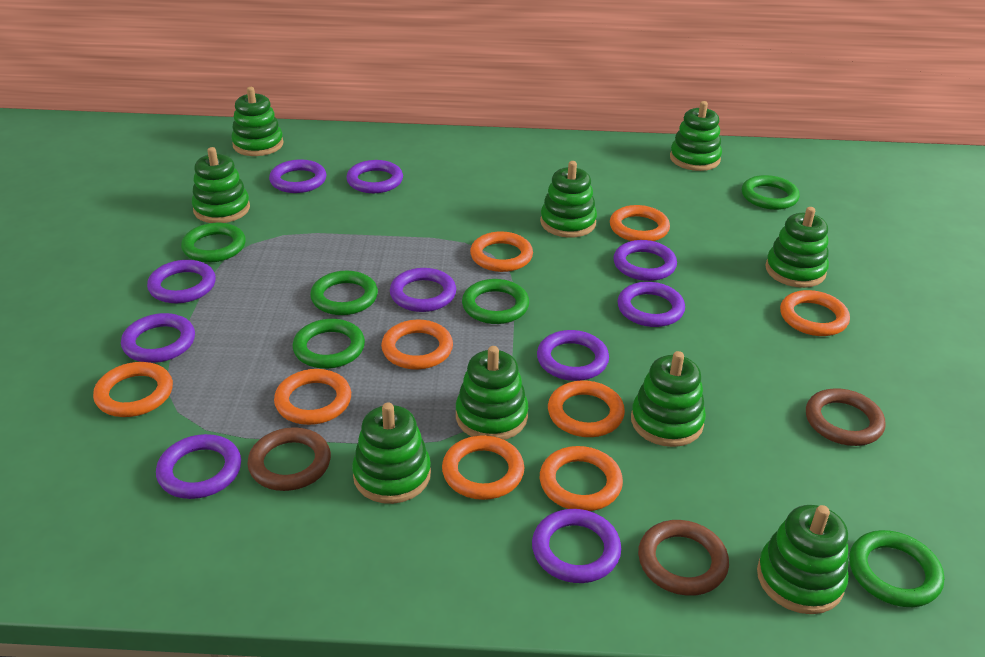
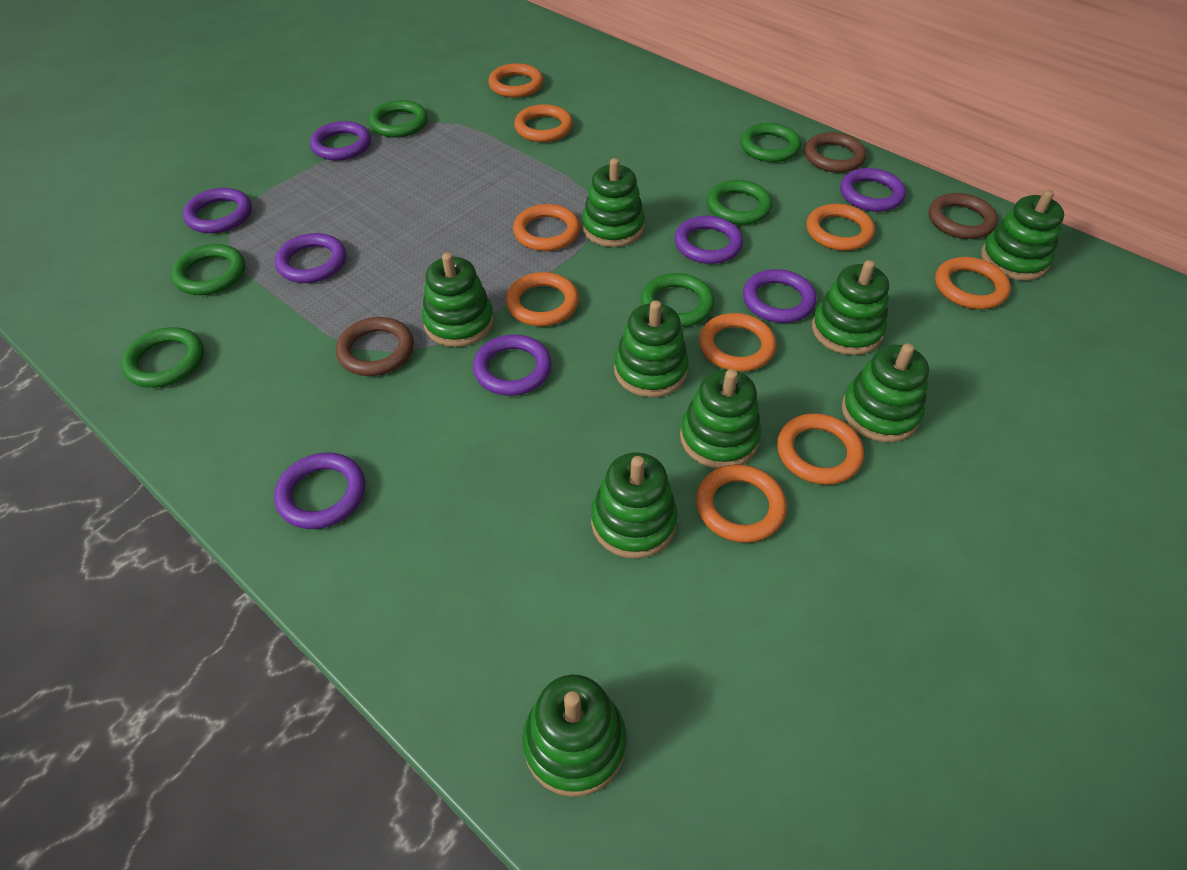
purple ring: [121,313,195,363] [147,260,216,303] [156,434,241,499] [269,160,327,193] [346,160,403,193] [390,268,456,312] [532,509,621,583] [537,330,609,381] [613,240,677,281] [618,282,685,327] = 10 -> [183,188,252,233] [274,452,365,529] [275,233,346,283] [310,121,371,161] [473,334,552,396] [675,216,743,264] [743,269,817,323] [840,168,906,212] = 8

